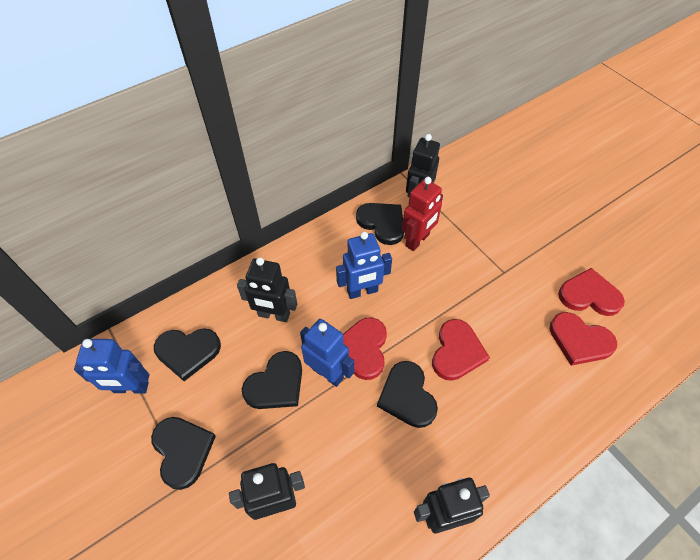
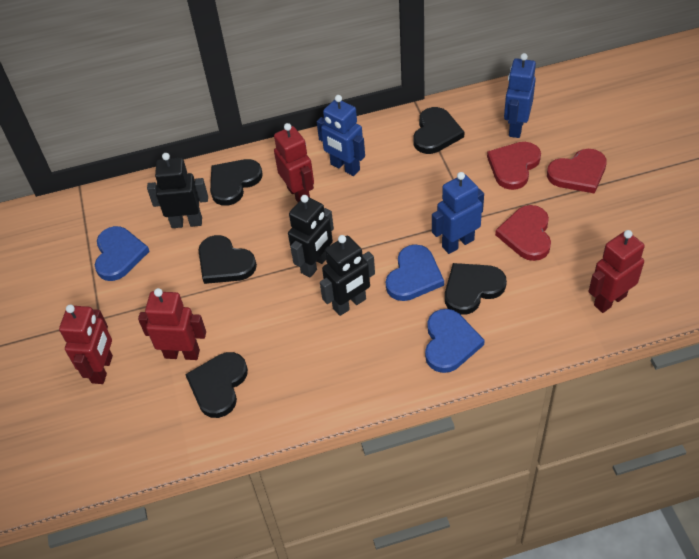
black robot: [229,463,305,520] [237,257,297,322] [406,134,440,197] [414,478,490,534] = 4 -> [147,153,208,228] [288,195,334,277] [320,235,375,316] = 3
blue heart: none = 0 -> [95,226,150,281] [386,244,444,301] [425,309,485,373] = 3
red heart: [343,317,387,380] [432,319,490,381] [549,312,617,366] [558,268,625,316] = 4 -> [487,142,541,190] [495,205,551,261] [547,149,607,194] = 3
red robot: [402,177,443,251] = 1 -> [59,304,113,384] [138,288,206,360] [274,123,314,202] [588,230,644,313] = 4

